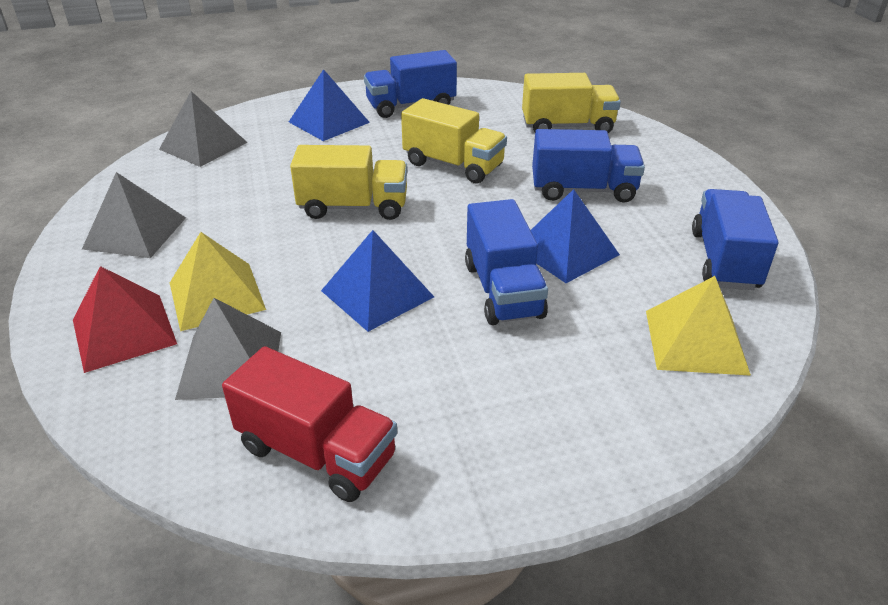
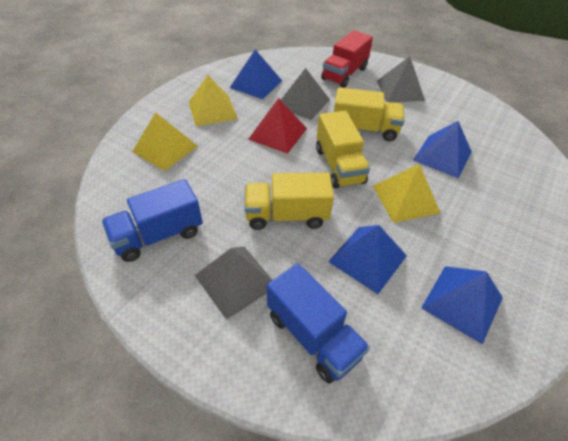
blue pyramid: [289,69,370,141] [321,230,434,332] [531,189,620,283] = 3 -> [230,50,282,99] [328,225,407,294] [413,121,472,178] [421,266,503,345] = 4
blue truck: [364,50,457,118] [465,199,548,325] [532,129,645,203] [692,189,778,290] = 4 -> [102,179,203,262] [267,263,370,384] = 2
yellow pyramid: [170,232,266,331] [646,276,751,376] = 2 -> [132,113,198,171] [189,75,238,126] [373,164,440,223] = 3

